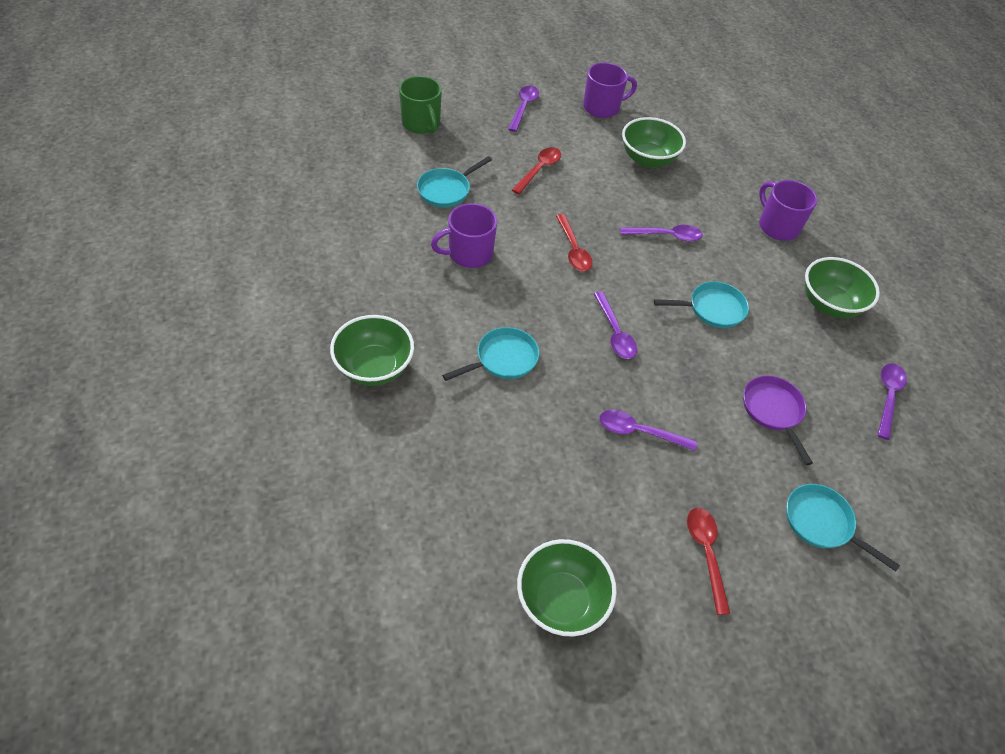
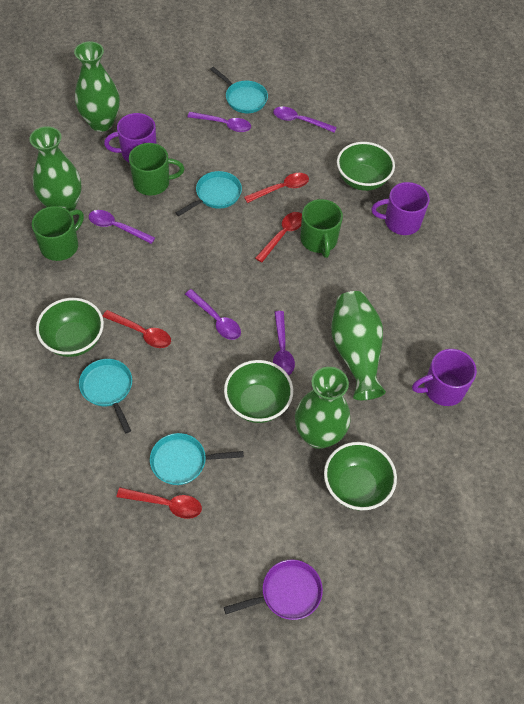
green mug: [399,76,442,134] = 1 -> [32,206,84,261] [129,143,184,195] [300,199,343,258] = 3
green vase: none = 0 -> [29,126,82,212] [74,41,120,132] [295,367,351,449] [331,291,386,400] = 4
red spoon: [512,147,561,194] [556,214,592,271] [687,508,731,615] = 3 -> [103,310,171,348] [117,487,202,519] [244,173,309,203] [255,212,302,263] = 4

